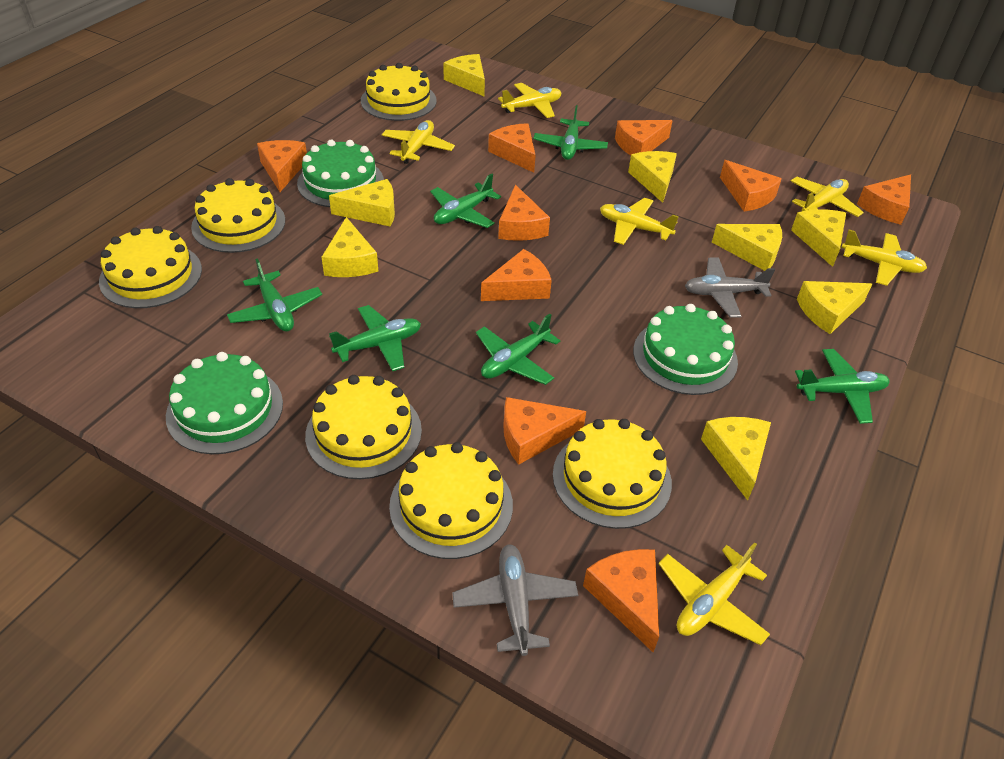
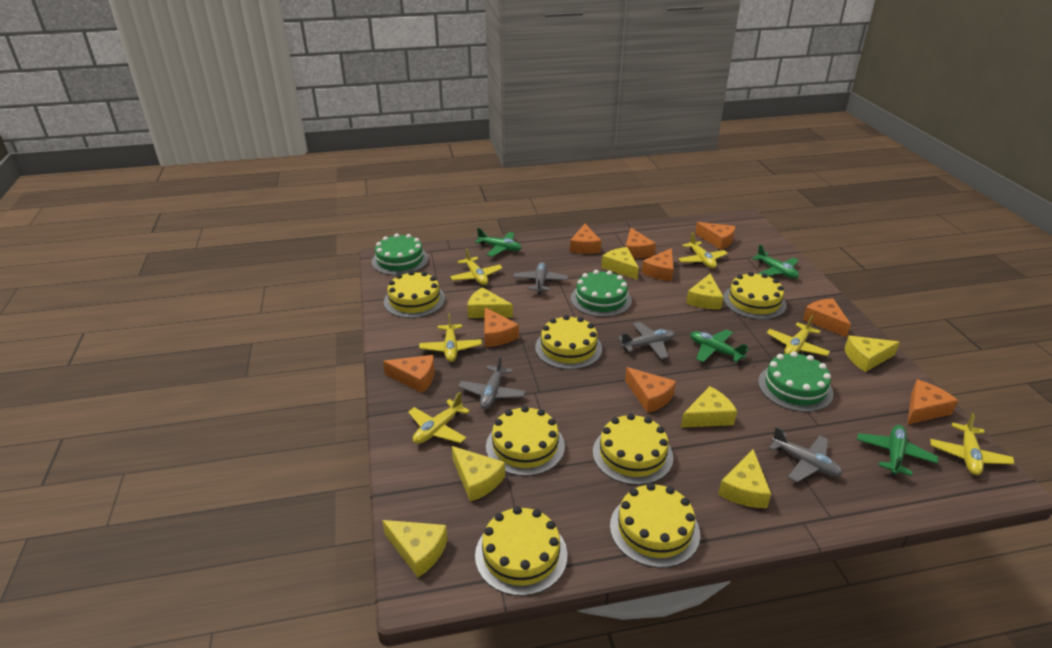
green plane: [227,258,322,332] [329,305,421,371] [430,173,501,228] [476,314,560,385] [533,105,608,160] [795,349,890,424] = 6 -> [475,228,522,257] [690,329,749,362] [752,245,799,279] [857,425,938,476] = 4
grey plane: [452,544,578,656] [685,257,775,318] = 2 -> [458,355,526,409] [513,262,568,294] [618,322,675,359] [769,427,843,482] = 4
yellow cake: [99,226,202,308] [191,178,285,253] [305,375,422,479] [361,63,437,121] [389,442,513,559] [553,419,672,529] = 6 -> [384,271,445,318] [475,506,567,596] [486,406,565,476] [535,315,602,370] [593,413,673,485] [610,483,700,568] [723,272,786,320] = 7

